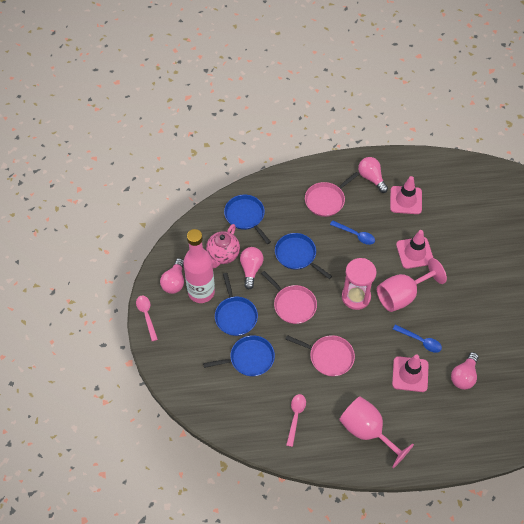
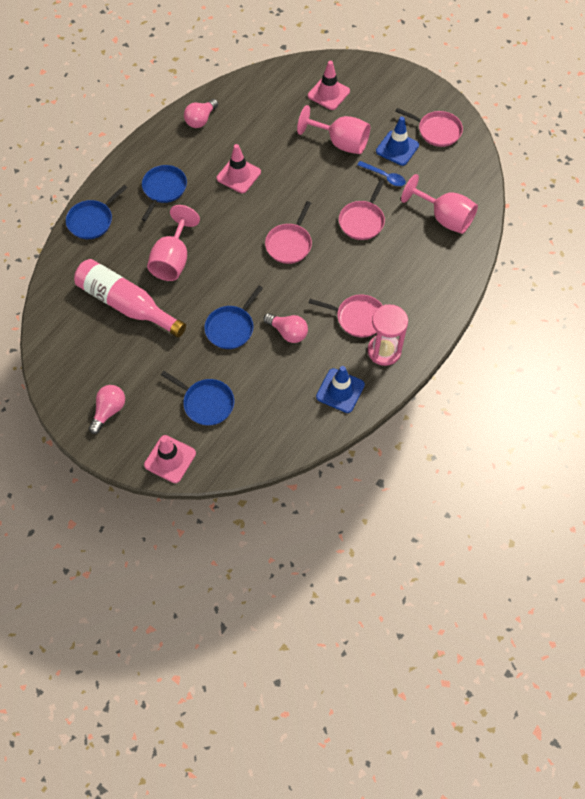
blue spoon: [330,220,375,245] [393,324,442,353] = 2 -> [357,161,406,186] = 1
blue traffic cone: none = 0 -> [316,366,365,413] [376,116,419,166] = 2
pink goblet: [339,396,414,468] [377,258,447,312] = 2 -> [147,205,200,281] [297,105,370,154] [401,174,478,234] = 3
pink light bulb: [160,258,184,294] [240,247,264,290] [358,157,388,193] [451,352,479,390] = 4 -> [89,385,125,434] [184,99,218,128] [263,313,308,343] = 3
pink pan: [261,271,317,324] [286,335,355,376] [305,172,359,217] = 3 -> [265,201,312,264] [309,294,383,338] [339,179,385,240] [395,108,463,147] = 4
pink spoon: [136,295,158,341] [286,394,306,447] = 2 -> none = 0
pink teapot: [206,224,240,268] = 1 -> none = 0

